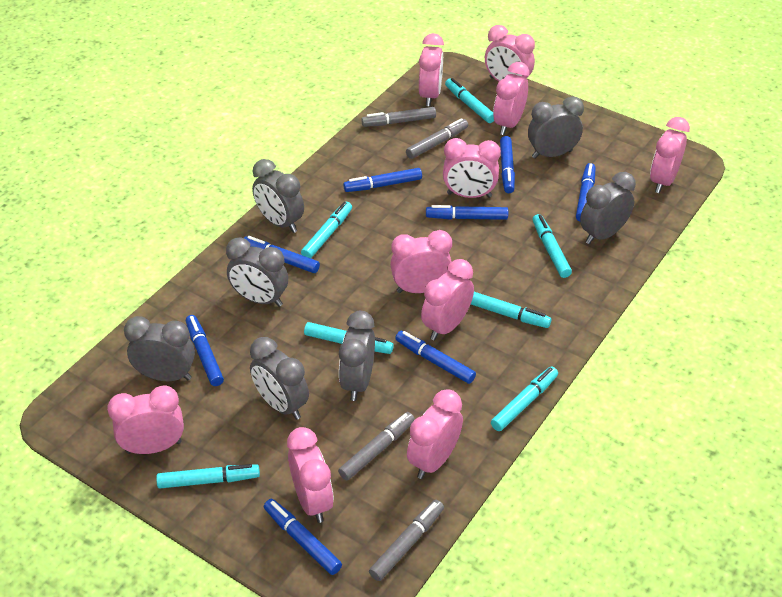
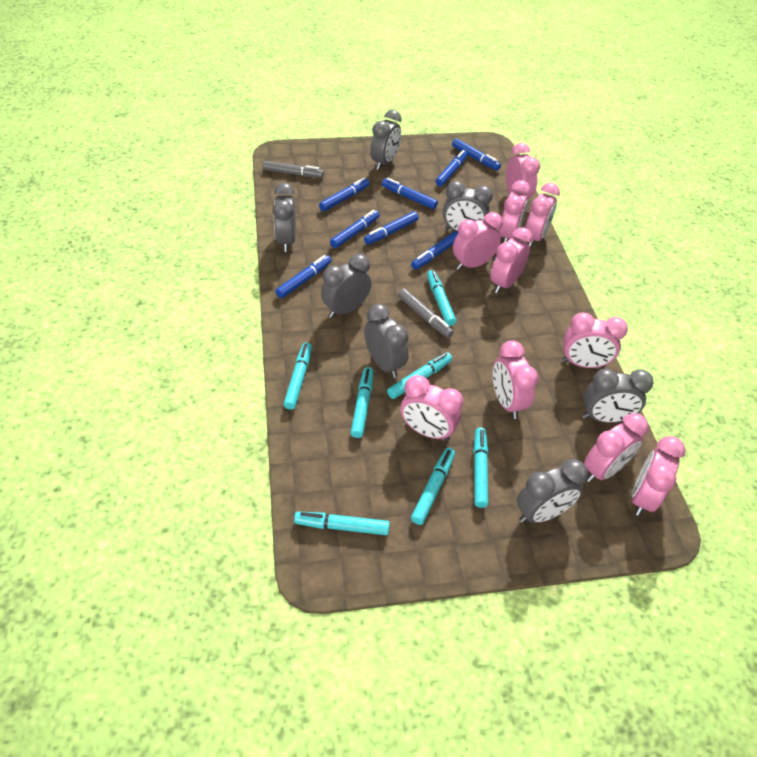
grey marker: [338,412,415,480] [361,107,436,127] [369,500,444,581] [406,118,468,159] = 4 -> [263,161,324,178] [398,288,454,338] = 2

